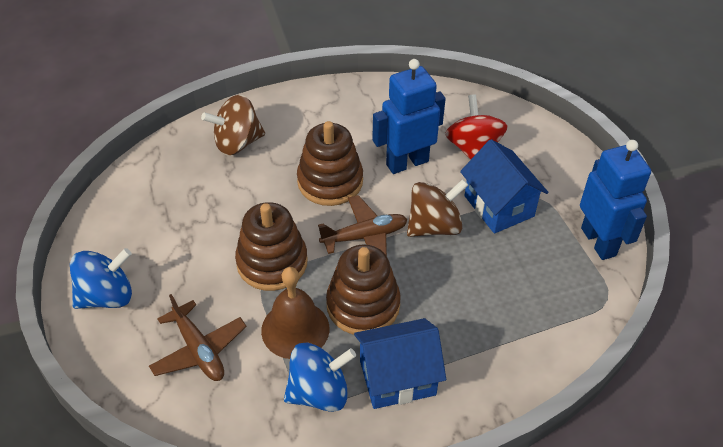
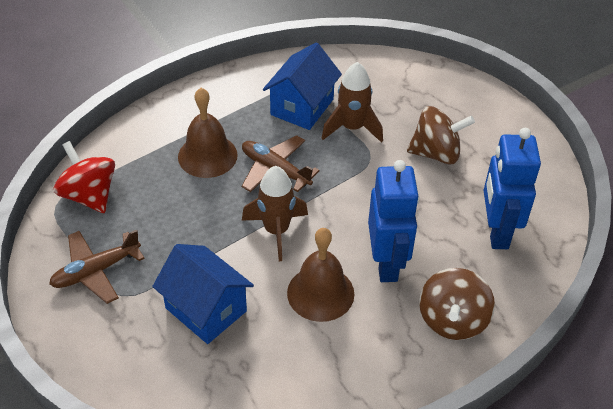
blue spinning top: [70,248,132,309] [284,343,356,412] = 2 -> none = 0
brown bell: [261,267,330,359] = 1 -> [178,88,238,178] [287,228,354,322] = 2
brown rocket: none = 0 -> [242,166,308,261] [322,62,383,143] = 2
brown stacking toy: [235,202,308,291] [297,121,363,206] [326,245,401,335] = 3 -> none = 0

